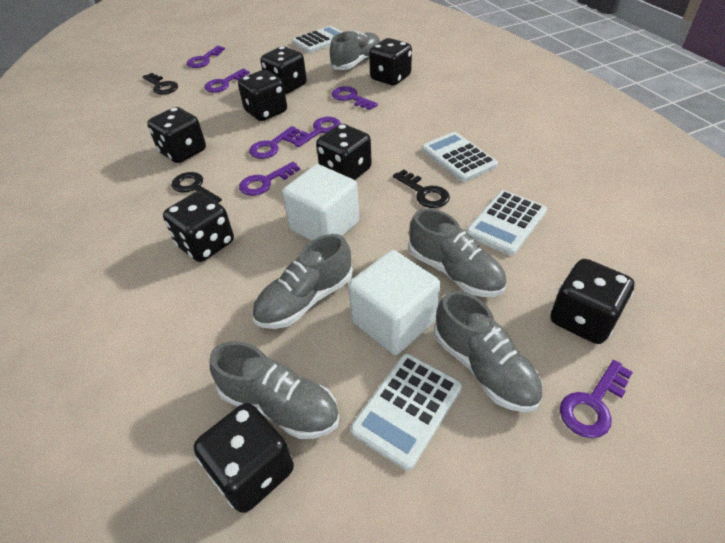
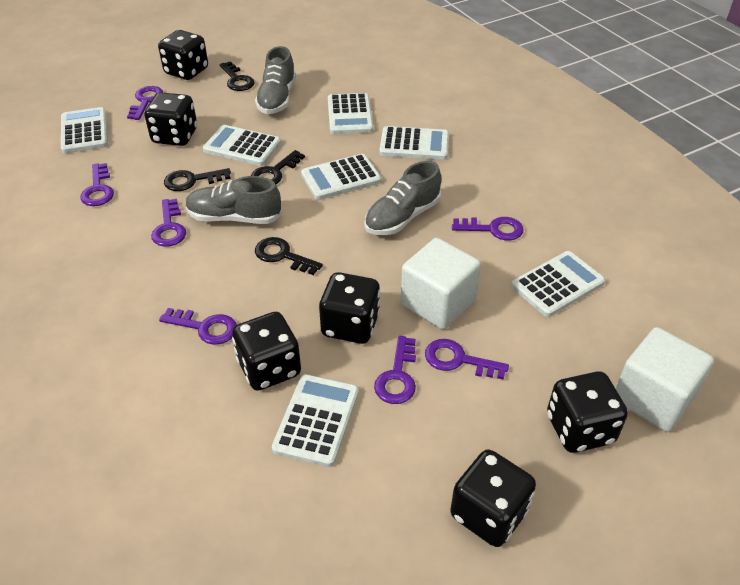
black dice: [147,107,206,163] [163,192,234,262] [194,403,294,513] [238,70,287,121] [260,46,307,94] [316,124,372,180] [369,38,412,85] [550,259,634,344] = 8 -> [144,92,197,146] [158,30,208,80] [232,312,301,391] [319,272,380,344] [450,450,536,547] [547,372,628,453] = 6
black key: [142,73,178,95] [172,172,222,203] [393,170,450,208] = 3 -> [164,168,231,191] [219,61,255,91] [251,150,305,184] [255,237,323,275] = 4
grey shoe: [210,341,339,439] [252,234,353,329] [330,30,380,70] [409,208,507,297] [434,291,542,412] = 5 -> [185,176,282,224] [255,46,296,114] [365,161,441,235] = 3
white calculator: [292,26,342,53] [350,354,462,471] [422,132,498,182] [466,190,547,255] = 4 -> [61,107,108,153] [203,125,281,166] [272,374,359,467] [301,154,381,200] [328,93,373,134] [379,126,449,160] [511,251,605,317] = 7

